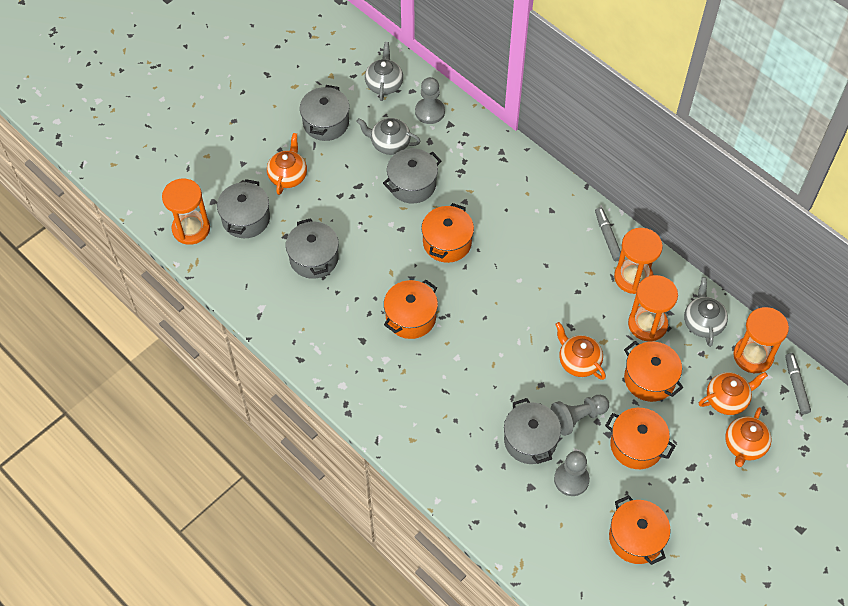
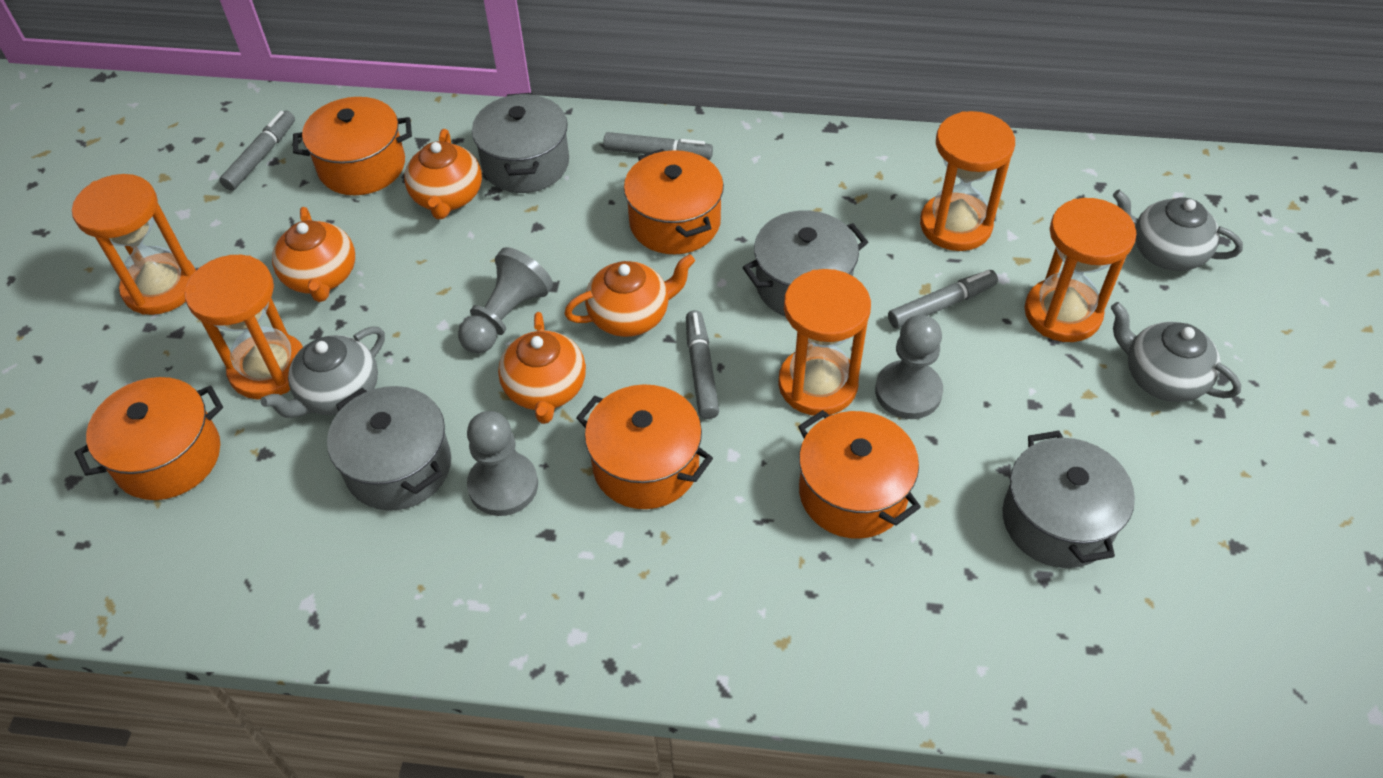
grey marker: [595,207,621,261] [785,353,811,414] = 2 -> [219,110,295,191] [603,132,713,160] [686,310,719,419] [888,270,998,329] = 4
grey pot: [217,179,270,238] [286,218,339,279] [300,85,349,141] [383,148,441,204] [504,398,561,464] = 5 -> [327,386,451,511] [472,93,569,193] [743,210,868,317] [1002,431,1135,568] = 4
orange hourglass: [162,179,210,245] [614,228,663,294] [628,275,678,342] [733,307,789,373] = 4 -> [72,174,196,315] [185,255,303,399] [778,269,871,416] [920,111,1015,251] [1025,198,1137,342] = 5

